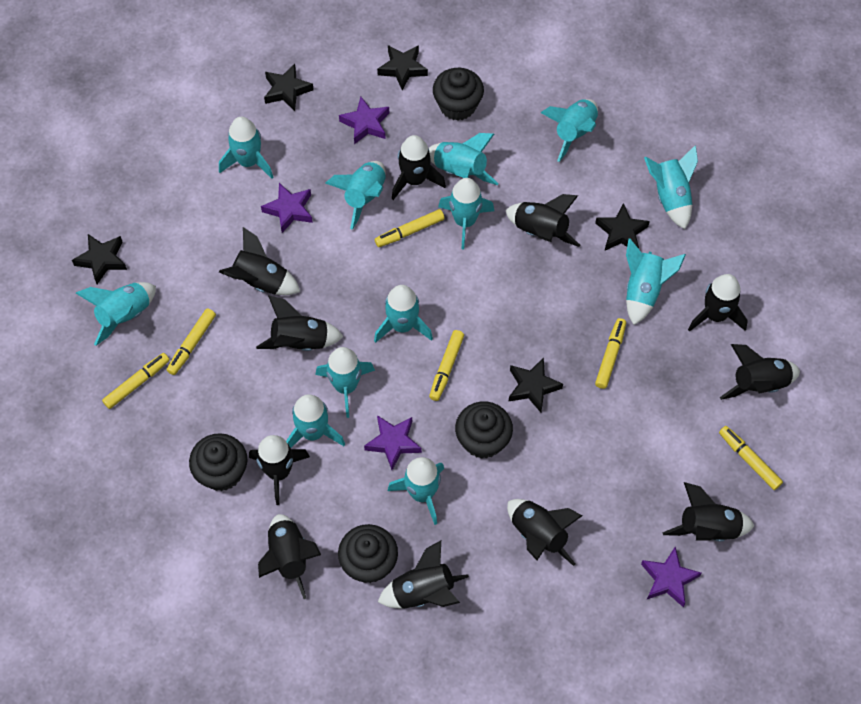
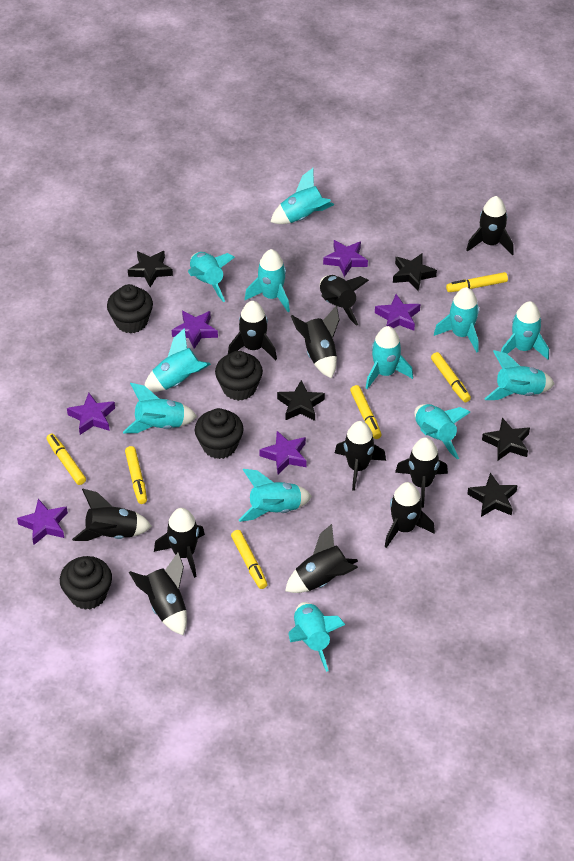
purple star: [261,183,313,233] [339,97,389,144] [364,415,422,470] [641,547,701,607] = 4 -> [17,499,68,545] [67,393,115,435] [172,311,218,349] [259,431,306,474] [323,240,368,277] [375,294,420,331] = 6

